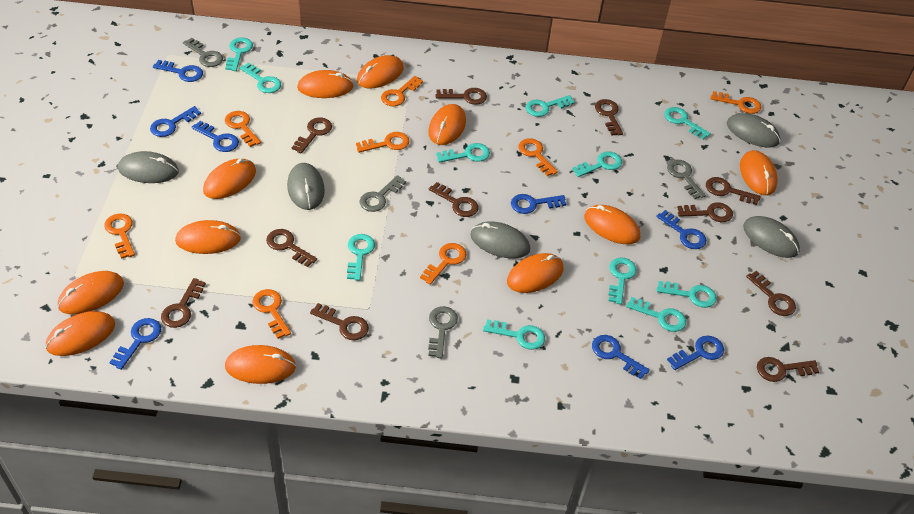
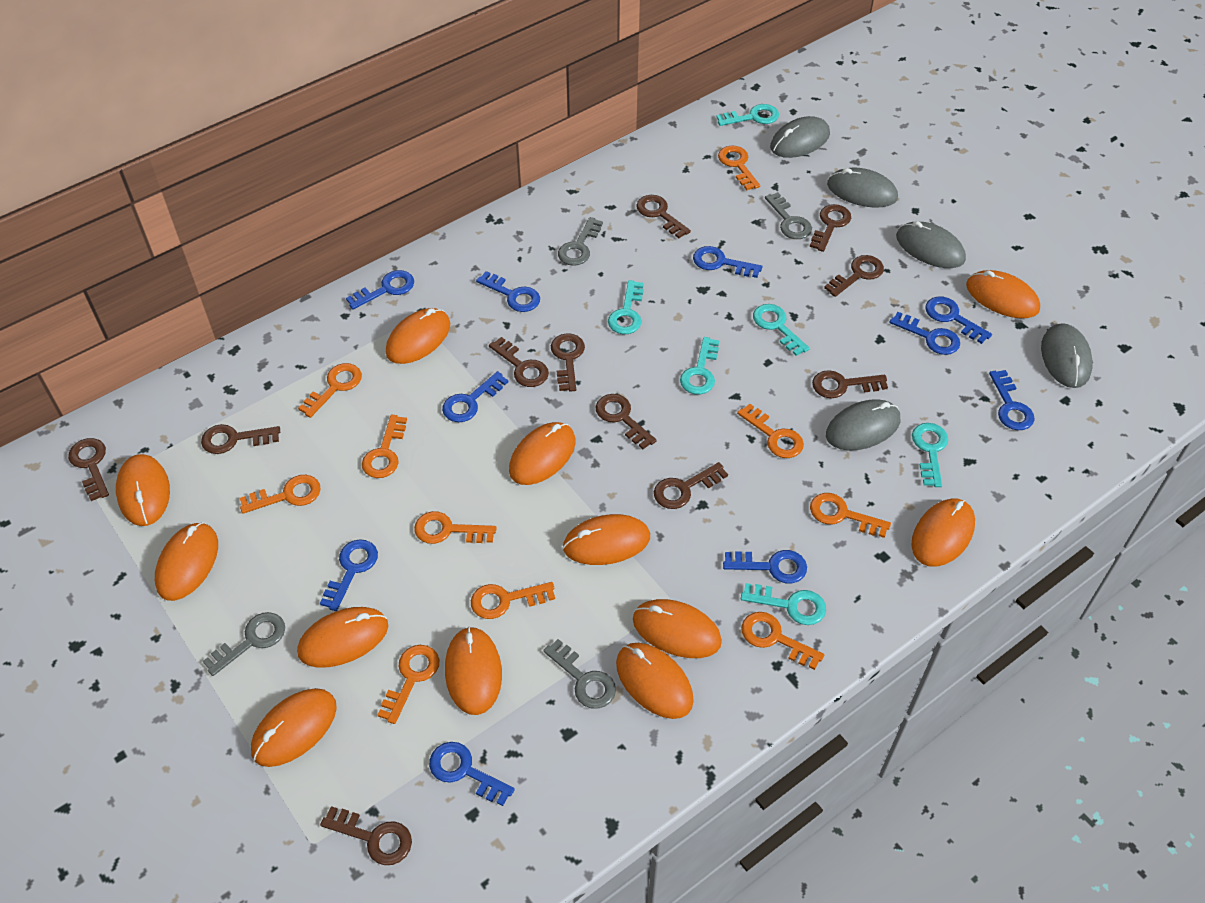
blue key: [109,318,161,370] [150,106,201,137] [153,60,203,82] [192,121,239,152] [511,194,566,214] [592,335,650,379] [656,210,706,249] [667,336,724,370] = 8 -> [320,539,378,611] [346,270,414,310] [429,742,515,806] [442,371,508,422] [476,271,540,312] [693,246,762,278] [723,550,807,584] [889,312,960,355] [925,297,992,344] [989,370,1035,430] = 10
orange key: [104,213,135,259] [225,111,261,147] [252,289,291,339] [356,132,409,153] [381,76,423,106] [420,243,467,285] [518,138,558,176] [710,91,761,114] = 8 -> [240,475,321,514] [298,363,362,418] [362,415,407,478] [378,645,440,724] [414,511,496,544] [471,582,555,619] [718,146,760,190] [737,403,804,458] [741,612,824,670] [810,493,891,538] = 10
orange mouse: [46,311,115,356] [58,271,124,315] [175,220,241,254] [203,158,256,199] [225,345,296,384] [297,70,354,98] [357,55,404,88] [428,104,466,145] [507,253,563,293] [584,205,640,244] [740,150,778,195] = 11 -> [116,454,170,526] [155,522,218,601] [251,688,337,767] [297,607,388,668] [386,308,450,364] [445,627,502,715] [509,422,575,485] [563,514,650,565] [616,643,694,719] [633,599,722,658] [911,498,975,567] [966,270,1040,318] = 12
turquoise key: [225,37,253,71] [240,63,281,93] [347,234,375,281] [436,143,490,163] [483,319,545,350] [526,95,575,117] [572,151,622,177] [609,258,637,305] [626,297,686,332] [657,281,717,308] [664,107,711,139] = 11 -> [608,280,644,334] [680,337,719,395] [716,104,779,126] [741,583,826,625] [753,304,810,356] [912,423,948,487] = 6

